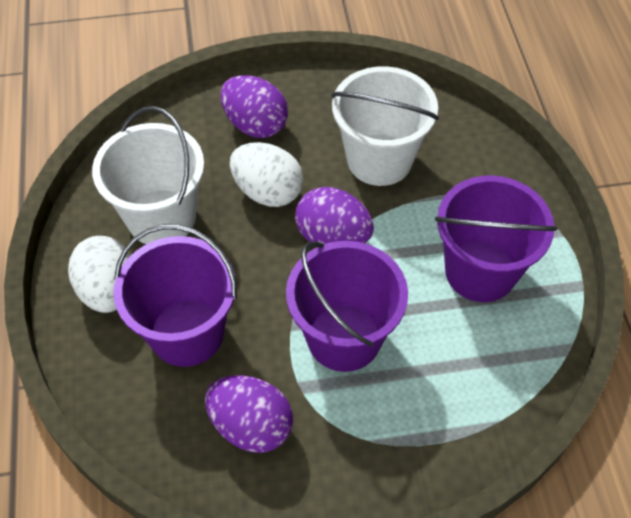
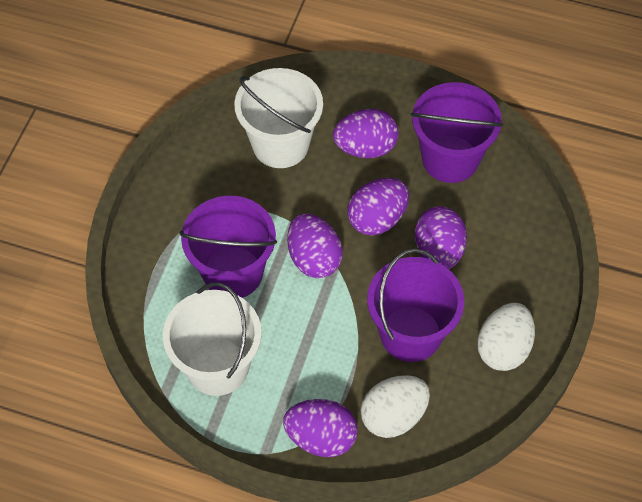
purple egg: [205,375,293,453] [220,75,288,138] [295,187,374,244] = 3 -> [283,399,358,457] [287,214,343,278] [333,109,399,158] [347,178,409,235] [415,206,467,269] = 5

